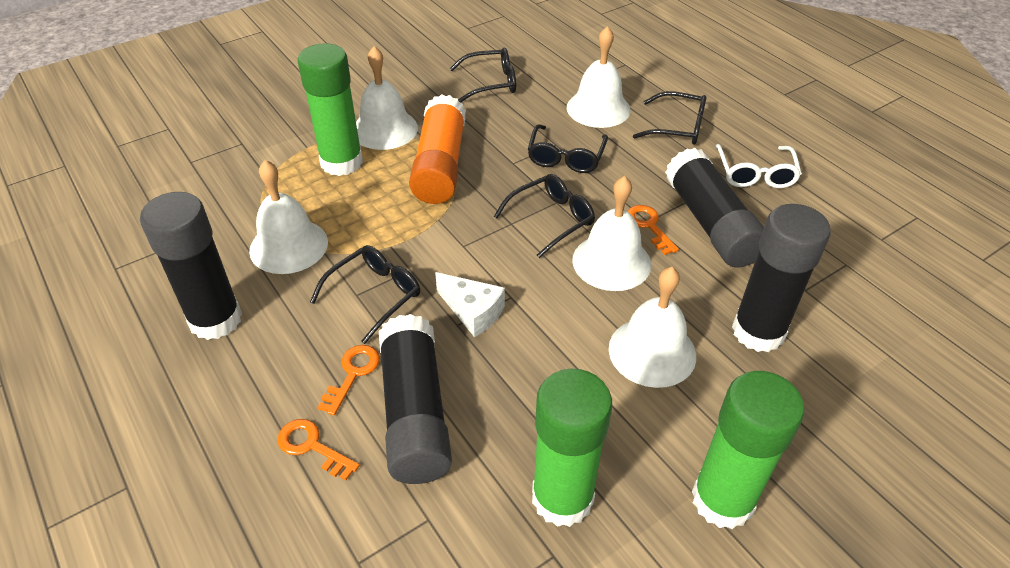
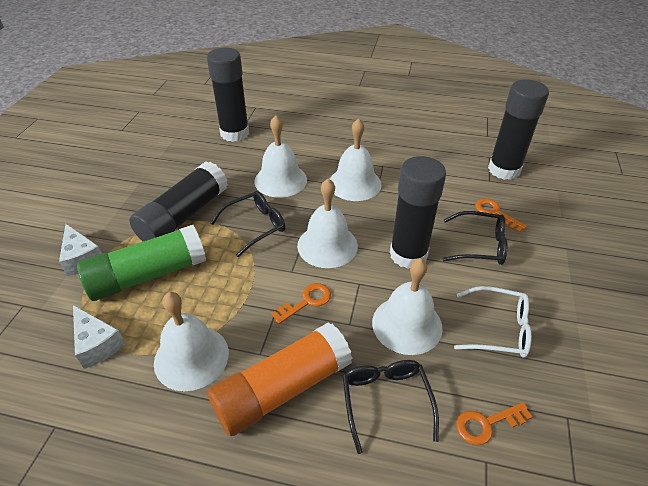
black glasses: [310,245,420,344] [450,48,516,103] [494,174,595,258] [528,124,608,173] [633,91,707,145] = 5 -> [211,191,285,257] [342,360,439,454] [442,211,507,265] = 3
green glue stick: [298,43,363,176] [532,369,612,527] [692,371,805,529] = 3 -> [77,225,206,301] = 1
white cheese: [435,272,505,337] = 1 -> [59,224,102,276] [73,305,126,369] = 2

